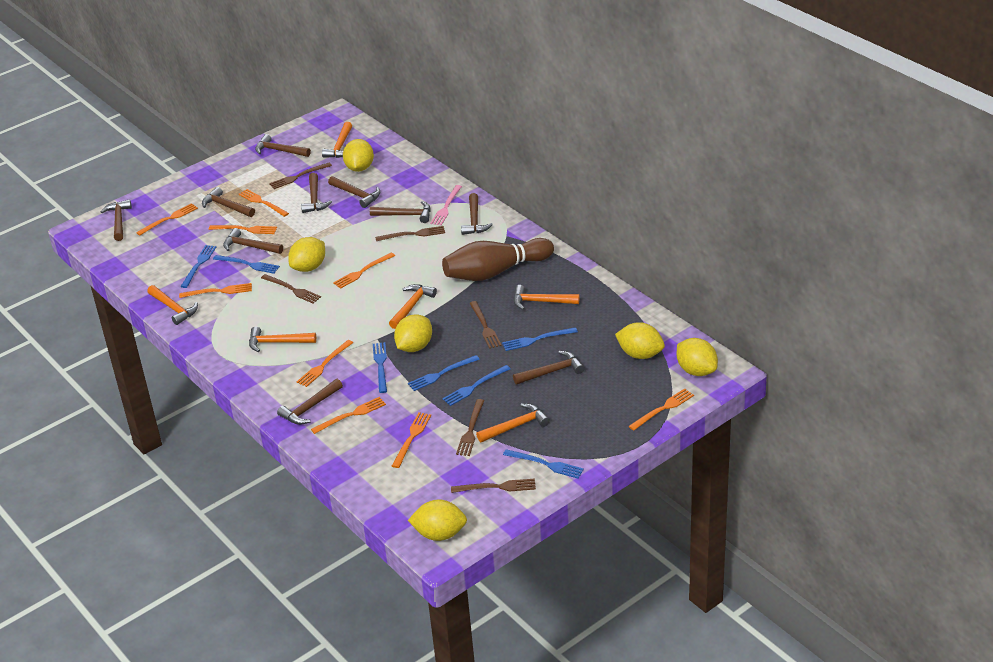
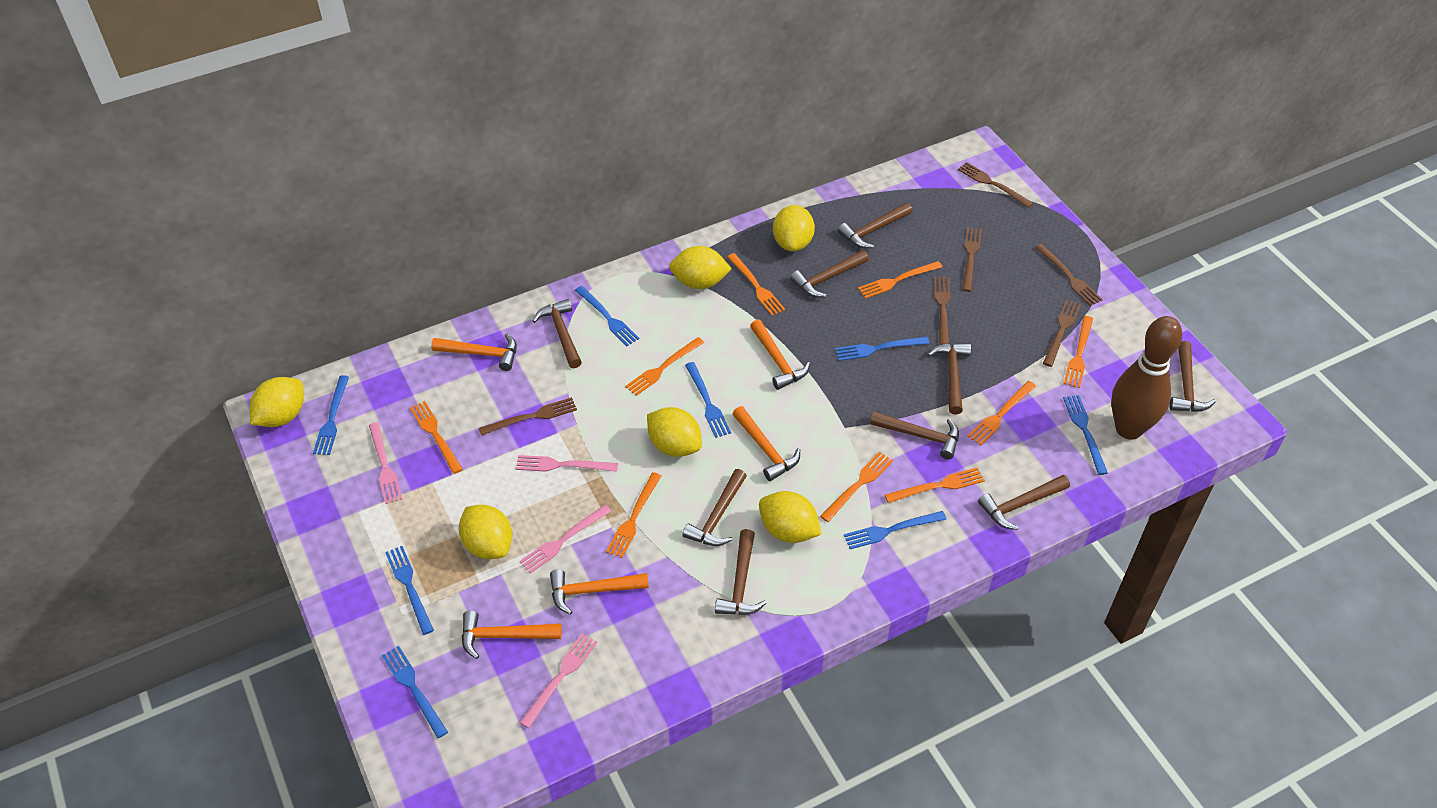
blue fork: [180,245,216,288] [213,255,280,274] [373,342,387,393] [408,355,480,391] [443,365,511,406] [502,327,578,351] [503,449,584,479] = 7 -> [313,375,349,455] [382,646,448,739] [385,546,434,635] [575,286,639,346] [685,362,731,438] [835,337,930,361] [844,511,947,549] [1063,395,1108,475] = 8
brown hammer: [100,199,132,241] [202,187,255,217] [223,228,283,254] [255,134,311,157] [277,379,343,425] [301,173,332,213] [328,176,380,208] [370,201,431,223] [461,193,493,235] [513,351,585,385] = 10 -> [532,299,582,368] [682,469,747,546] [715,529,766,615] [790,250,869,298] [838,203,912,248] [870,411,959,459] [927,343,971,414] [978,475,1070,530] [1169,341,1216,412] = 9
orange hammer: [147,285,198,325] [249,326,316,352] [322,122,352,158] [389,284,437,329] [476,403,550,442] [514,285,579,310] = 6 -> [431,333,517,371] [462,611,562,659] [550,569,649,615] [733,406,800,481] [750,319,810,390] = 5
pink fork: [430,185,462,226] = 1 -> [369,422,402,504] [516,455,618,472] [519,633,598,728] [520,505,611,574] = 4

